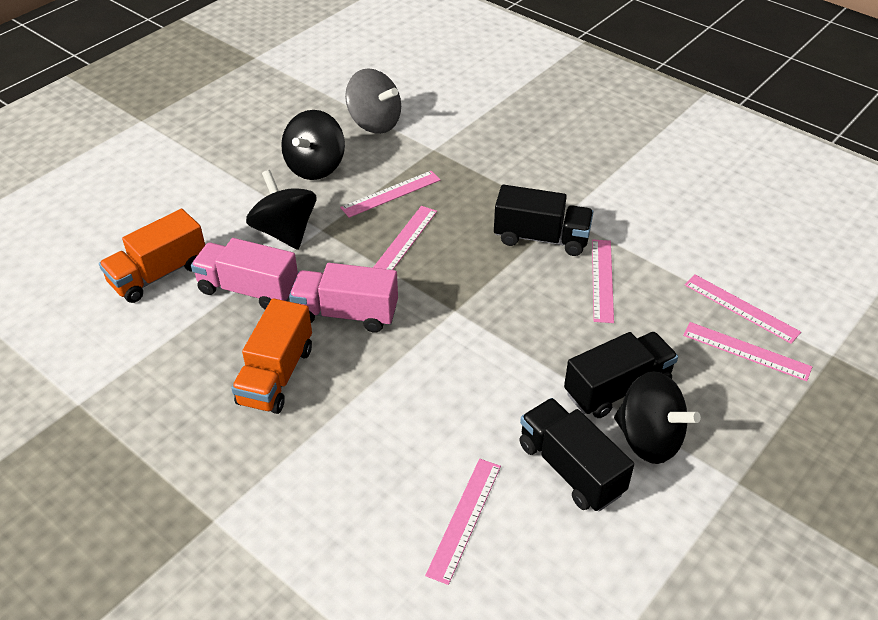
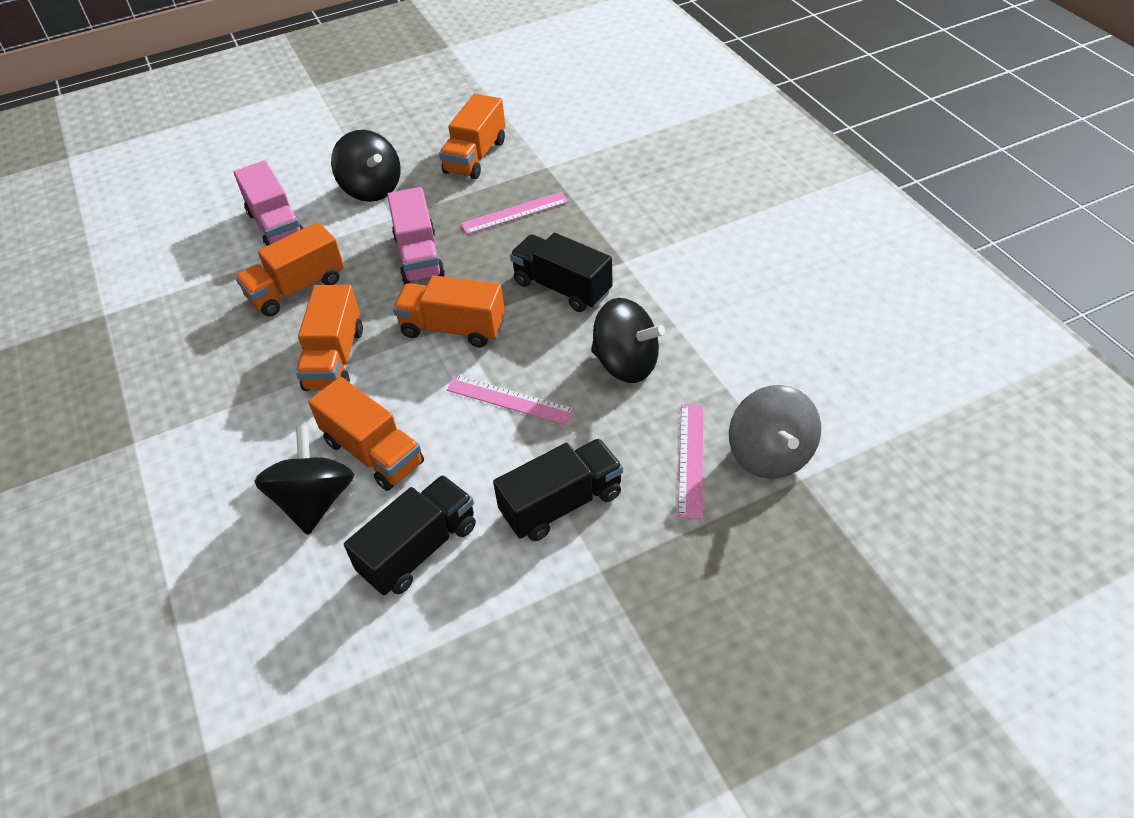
orange truck: [99,209,205,303] [231,298,312,414] = 2 -> [235,222,344,317] [296,285,363,391] [308,377,424,491] [393,275,505,347] [439,94,505,179] = 5
pink ruler: [340,171,441,218] [373,206,437,270] [425,459,501,585] [592,239,614,323] [683,322,812,381] [684,275,801,344] = 6 -> [447,375,575,425] [461,192,569,234] [678,404,704,519] = 3

